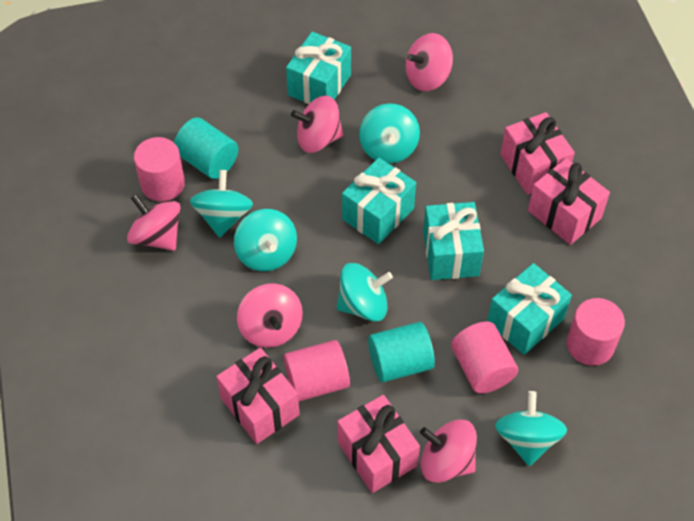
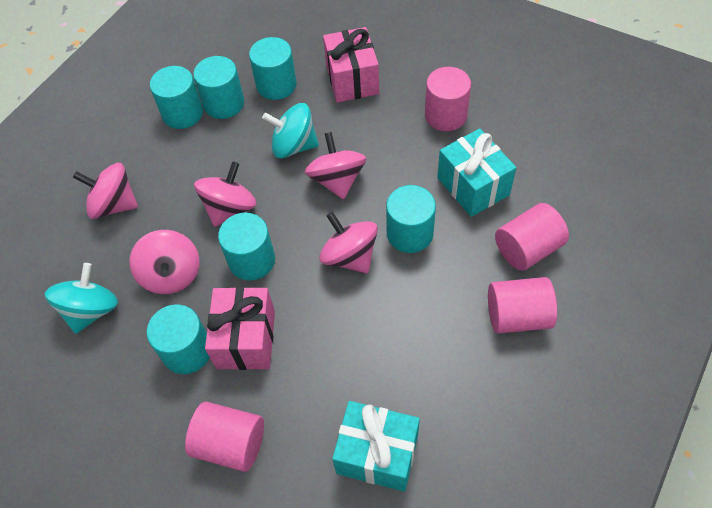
pink gift: [216,348,300,444] [337,395,420,493] [500,112,575,195] [528,158,610,245] = 4 -> [205,287,275,370] [323,27,379,103] = 2
turquoise cylinder: [174,117,238,179] [368,322,435,382] = 2 -> [146,305,210,374] [150,66,203,129] [193,56,244,119] [218,213,275,281] [249,37,297,100] [386,185,436,253] = 6
turquoise gift: [286,32,351,104] [342,158,416,244] [423,202,484,280] [487,263,572,355] = 4 -> [332,401,420,492] [437,128,516,217] = 2
turquoise spinning top: [190,170,253,238] [234,209,297,271] [336,263,393,322] [359,103,420,164] [495,391,567,466] = 5 -> [45,263,118,334] [262,103,319,159] = 2

